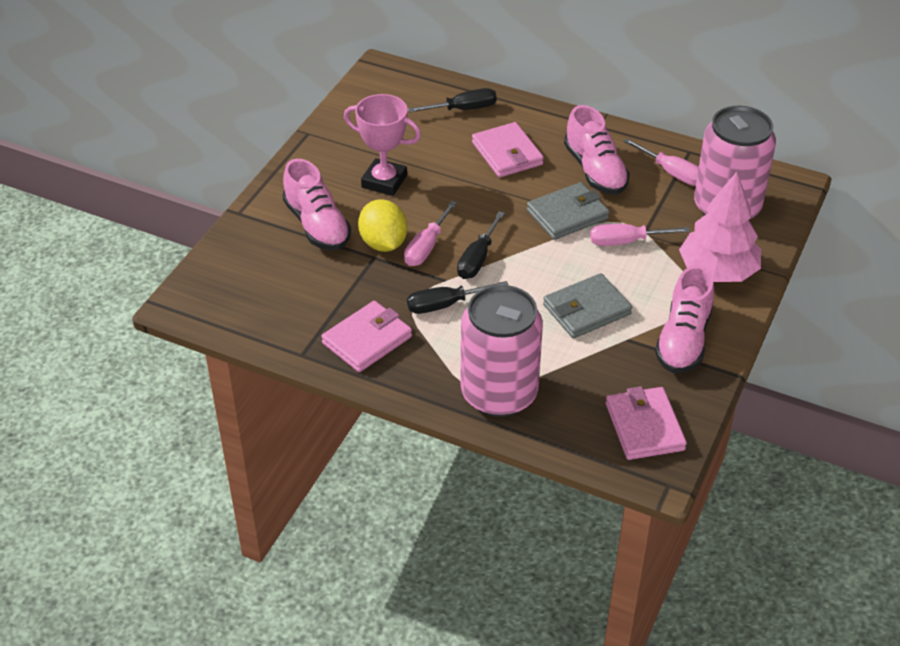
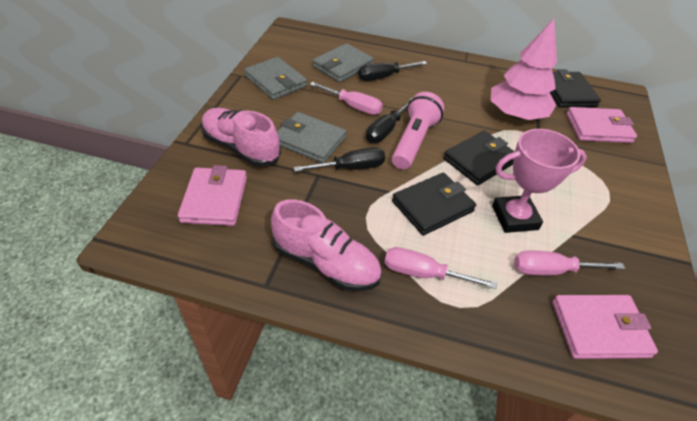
black wallet: none = 0 -> [392,173,476,235] [443,131,515,185] [550,69,601,108] = 3
grey wallet: [527,182,609,240] [543,273,632,338] = 2 -> [244,57,307,100] [277,112,346,163] [313,43,374,83] = 3
pink can: [461,285,543,417] [694,106,776,220] = 2 -> none = 0
pink flashlight: none = 0 -> [392,92,444,170] = 1
pink shoe: [282,159,351,250] [564,105,630,195] [655,265,714,373] = 3 -> [201,108,281,167] [271,199,382,291] = 2
yellow lemon: [358,199,407,252] = 1 -> none = 0

